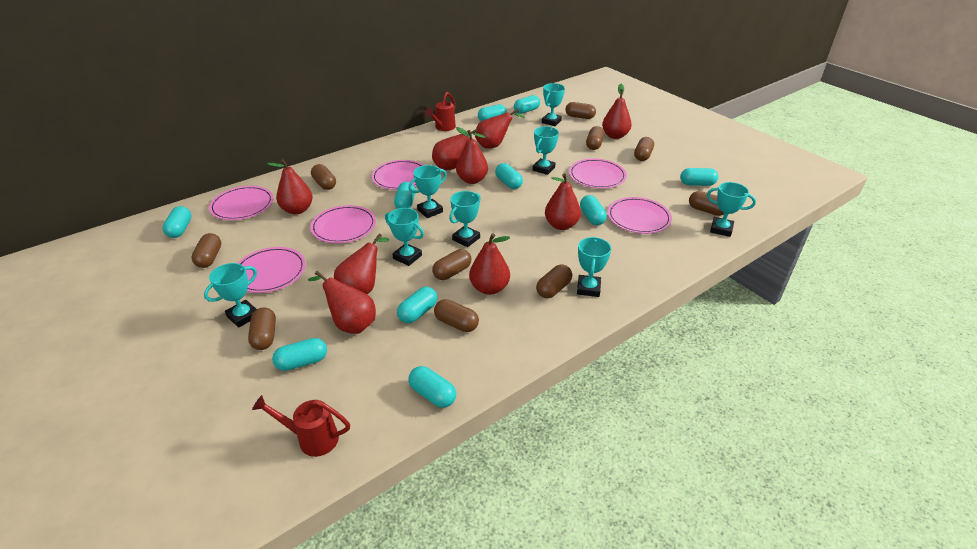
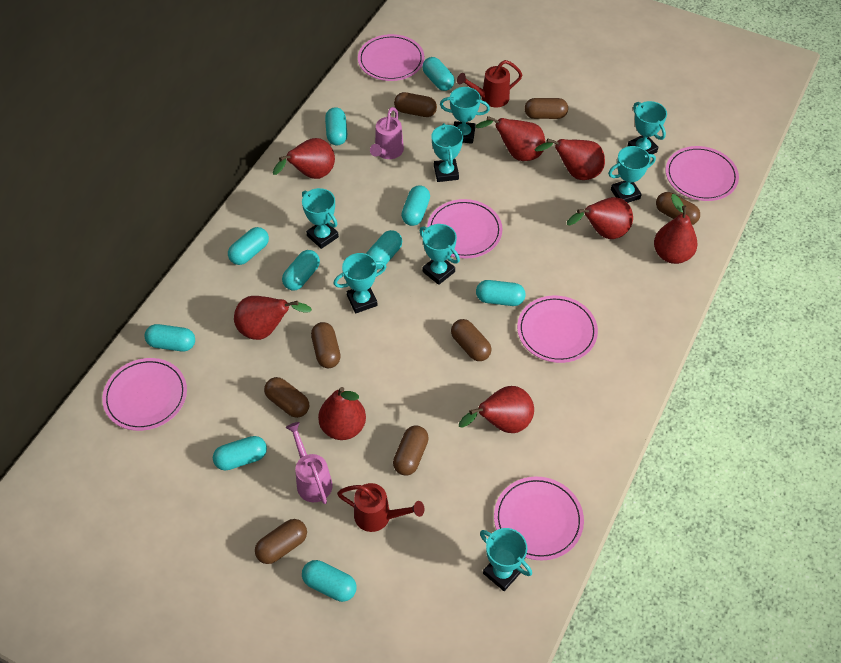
brown capsule: [191,233,221,268] [248,307,276,350] [311,164,336,190] [432,249,471,280] [434,299,479,332] [536,265,572,298] [565,102,596,119] [586,126,604,150] [634,137,654,161] [689,191,724,216] = 10 -> [255,519,307,564] [264,377,309,418] [311,322,341,368] [393,425,429,476] [394,92,437,117] [451,319,492,361] [524,98,568,119] [656,192,700,225] = 8
pink watering can: none = 0 -> [285,422,333,504] [370,107,404,159] = 2
red pear: [267,159,313,214] [308,271,376,334] [334,234,389,294] [432,129,485,170] [456,127,488,184] [469,233,510,295] [475,109,525,149] [545,173,581,230] [602,84,632,139] = 9 -> [234,296,312,340] [273,138,335,179] [318,387,366,440] [459,386,534,433] [475,116,545,161] [535,138,605,180] [567,197,633,239] [654,194,698,264] = 8

